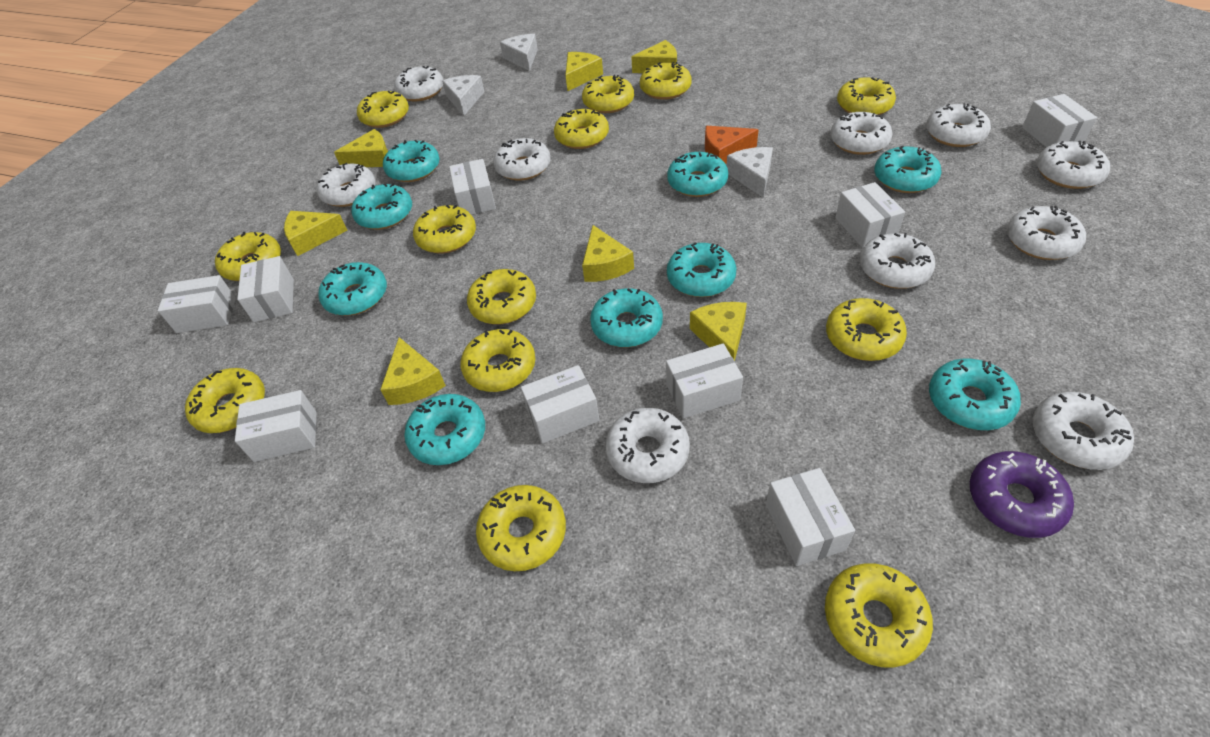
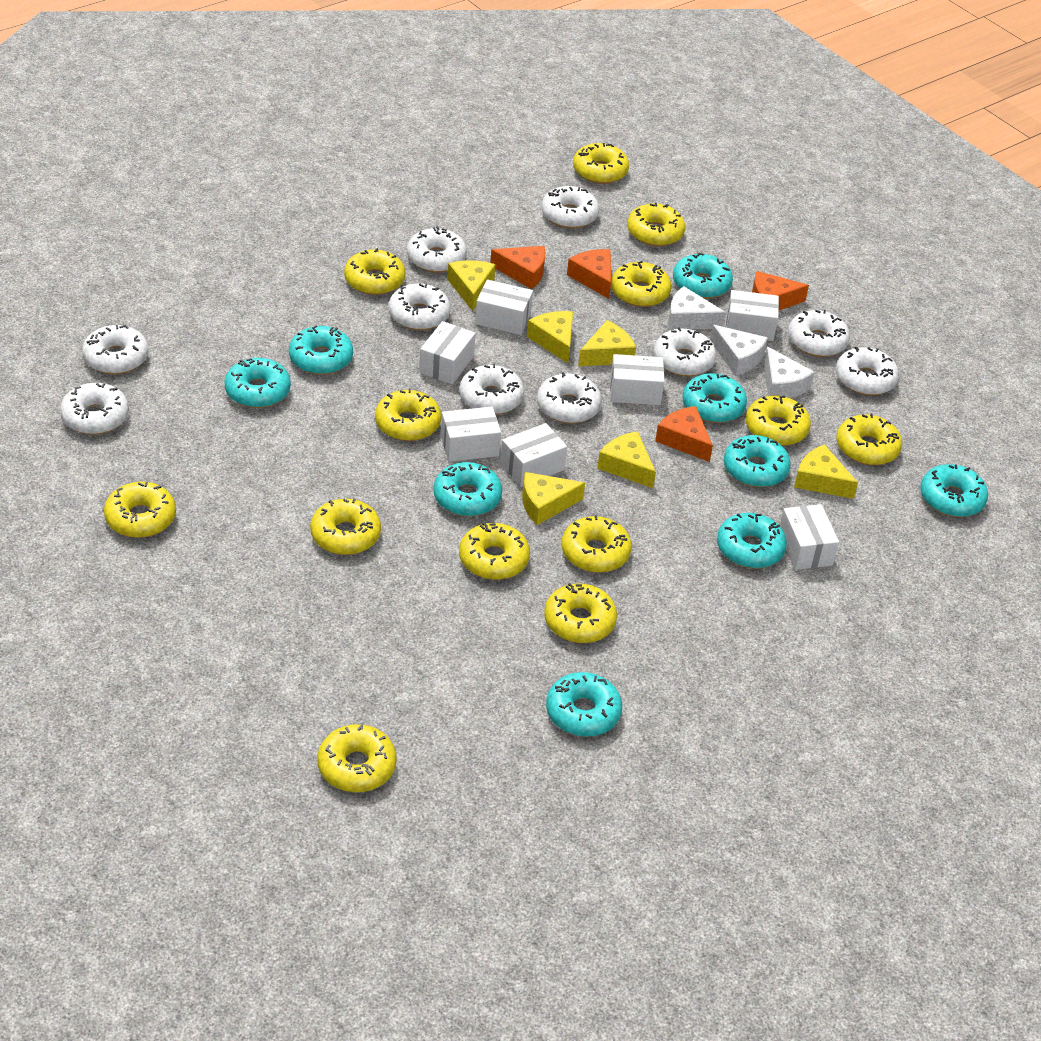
orange cheese: [705,126,759,164] = 1 -> [490,246,545,289] [567,249,611,299] [655,406,713,462] [752,271,809,310] = 4
purple donut: [970,451,1074,538] = 1 -> none = 0
white box: [158,275,236,333] [235,390,317,462] [237,256,294,322] [449,159,496,215] [521,365,599,444] [666,343,743,418] [766,468,855,566] [835,182,905,248] [1022,94,1097,147] = 9 -> [419,321,476,384] [441,407,501,462] [475,280,533,335] [500,423,567,487] [610,354,665,405] [726,290,779,341] [780,504,839,570] = 7
yellow cheese: [284,211,347,256] [334,129,388,167] [380,337,446,405] [565,52,603,91] [582,225,634,282] [631,40,677,73] [690,302,747,361] = 7 -> [447,260,496,311] [522,472,585,525] [527,311,573,363] [578,320,636,366] [597,431,656,488] [794,444,858,499] = 6

